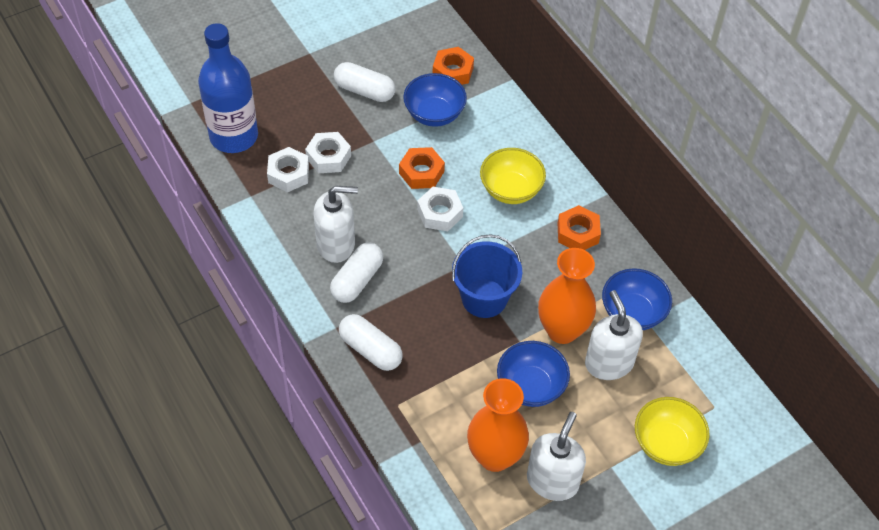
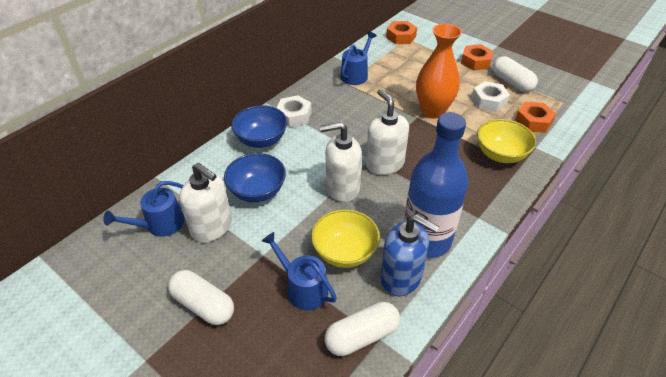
blue bowl: [403,73,467,127] [497,341,570,407] [602,268,672,330] = 3 -> [224,153,286,203] [231,105,287,148] = 2
blue bucket: [452,234,522,318] = 1 -> none = 0
blue soap dispenser: none = 0 -> [380,214,439,296] = 1
blue watering can: none = 0 -> [103,181,184,237] [262,232,337,310] [341,31,377,85] = 3
orange vase: [467,378,529,472] [538,248,596,344] = 2 -> [416,23,462,118] = 1
white nut: [267,147,309,192] [305,132,351,173] [417,187,463,231] = 3 -> [277,95,312,127] [472,81,510,112] = 2

